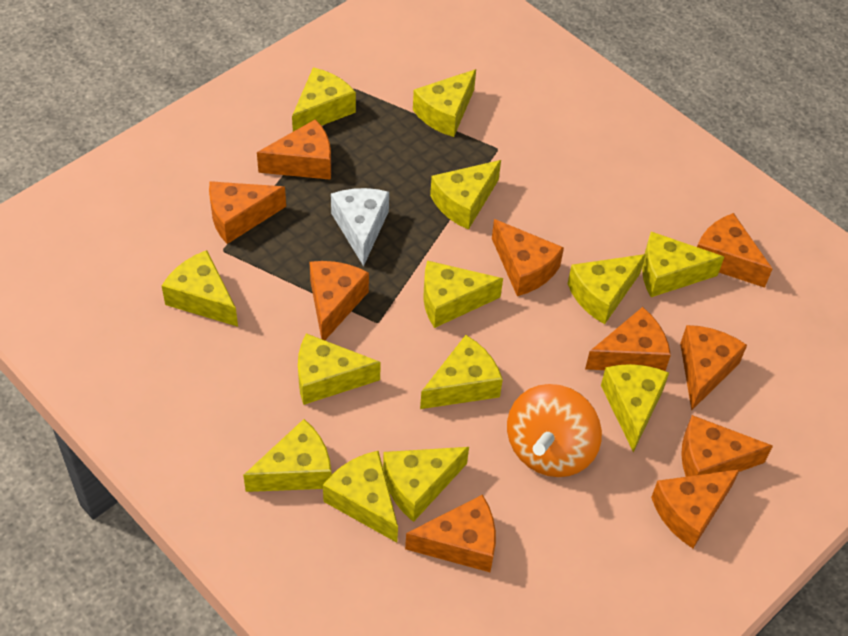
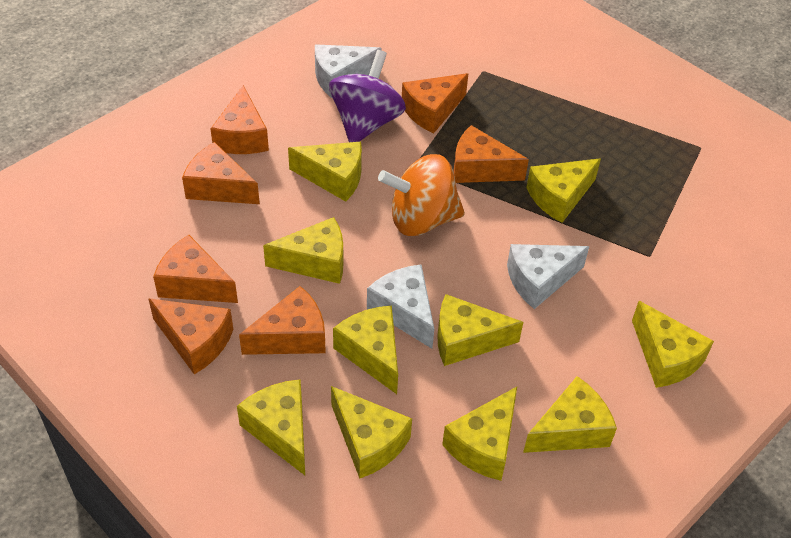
orange cheese: [209,181,286,244] [257,119,331,180] [310,261,369,340] [405,495,496,572] [492,219,564,296] [585,307,671,371] [651,469,740,548] [680,325,747,410] [681,415,773,477] [697,213,772,288] = 10 -> [148,298,233,374] [153,235,238,303] [182,142,260,204] [211,85,269,154] [239,286,326,355] [402,73,468,134] [453,125,529,183] = 7
purple spinning top: none = 0 -> [329,50,406,142] = 1
white cheese: [331,188,389,266] = 1 -> [315,44,382,98] [367,264,434,349] [507,244,589,309] = 3
yellow cheese: [162,250,238,327] [243,419,331,492] [292,67,356,131] [298,333,381,405] [323,451,398,543] [383,447,469,522] [413,69,476,137] [420,335,503,409] [423,260,503,328] [430,160,501,230] [568,254,646,324] [601,364,669,452] [642,232,724,297] = 13 -> [237,379,305,475] [263,217,343,284] [288,142,362,202] [331,386,412,479] [333,306,398,394] [438,294,523,366] [442,387,517,481] [523,376,617,453] [526,158,601,223] [632,301,714,388] = 10

